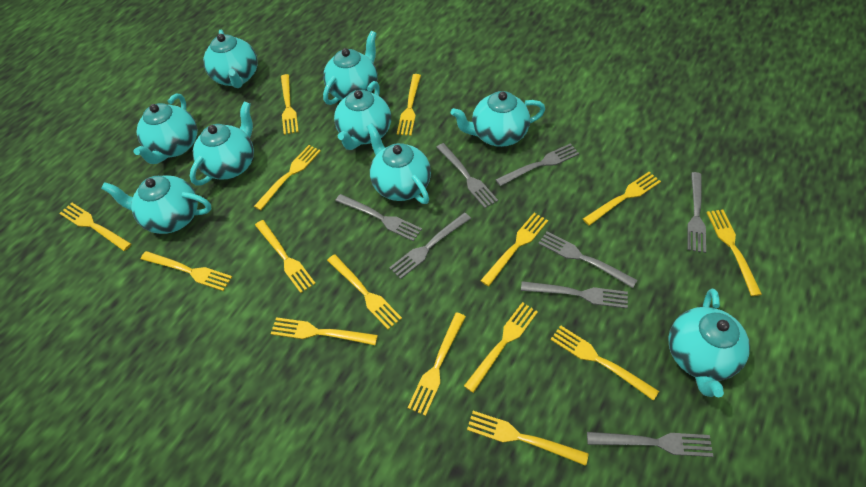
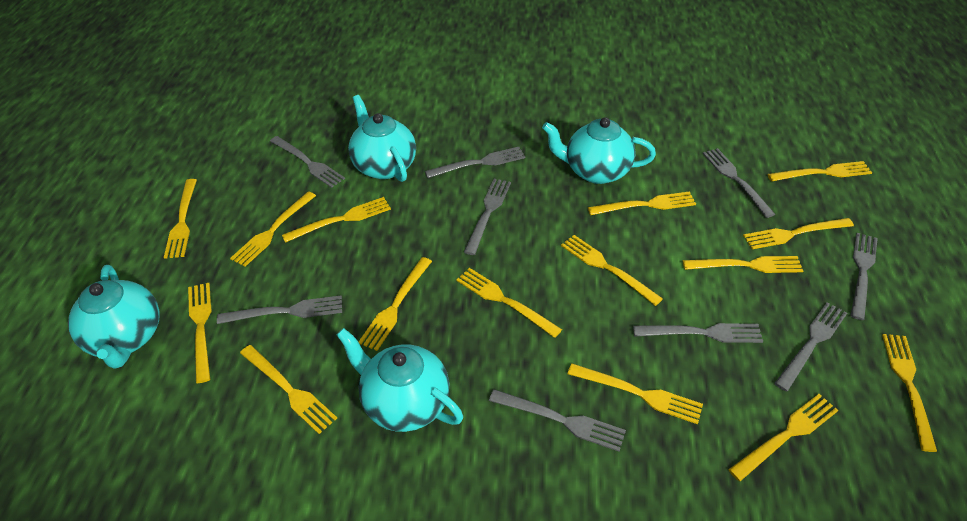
grey fork: [335,194,422,241] [389,213,471,279] [436,143,498,208] [496,143,579,186] [521,281,628,308] [538,231,637,288] [587,432,713,457] [687,172,706,253] = 8 -> [217,296,342,324] [270,136,345,188] [425,147,525,178] [464,179,511,255] [489,389,626,452] [633,323,763,343] [703,148,775,218] [774,302,847,391] [850,233,878,320] = 9
turquoise teapot: [101,175,212,234] [133,93,197,164] [190,102,254,186] [203,30,258,88] [323,31,378,105] [334,81,391,150] [366,123,431,204] [451,91,545,147] [668,289,750,397] = 9 -> [68,265,160,369] [337,328,463,432] [348,95,416,182] [542,117,656,184] = 4

